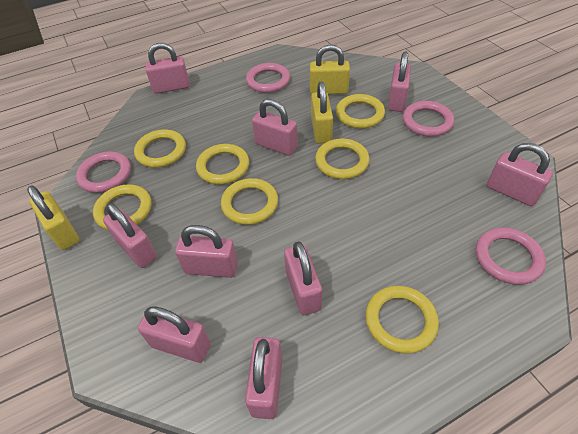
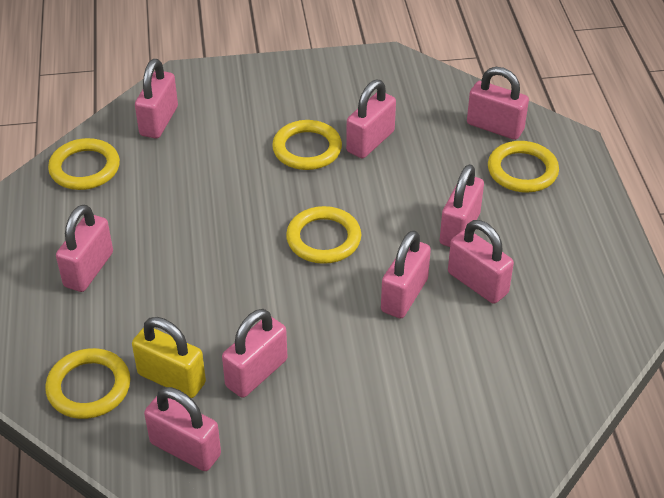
pink ring: [76,152,131,193] [246,63,290,93] [403,101,454,137] [476,227,546,285] = 4 -> none = 0
yellow padlock: [27,185,79,250] [310,44,350,94] [311,82,333,144] = 3 -> [132,317,206,398] = 1
yellow ring: [93,184,151,230] [134,129,186,168] [196,144,249,185] [221,178,278,225] [315,139,370,179] [336,94,385,129] [366,286,439,354] = 7 -> [45,348,130,419] [48,138,120,190] [272,120,342,170] [286,206,361,264] [488,141,559,193] = 5

